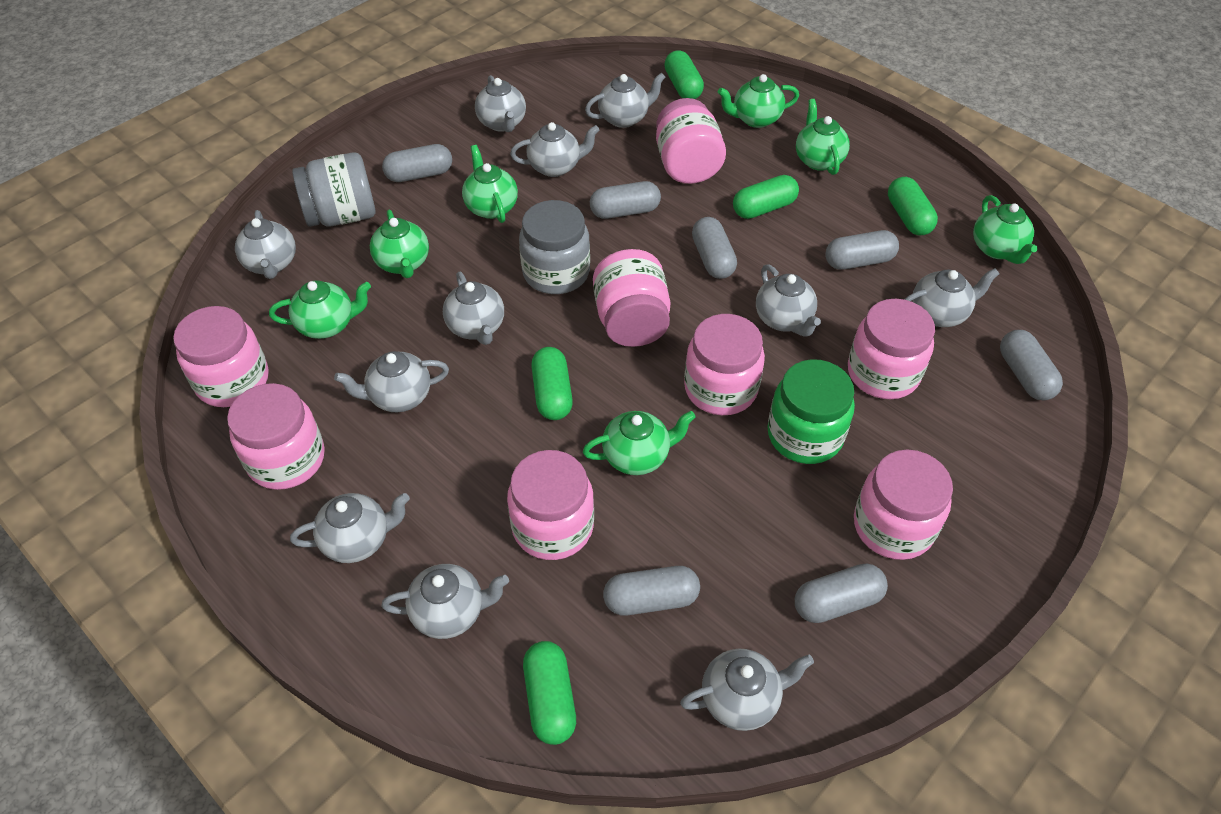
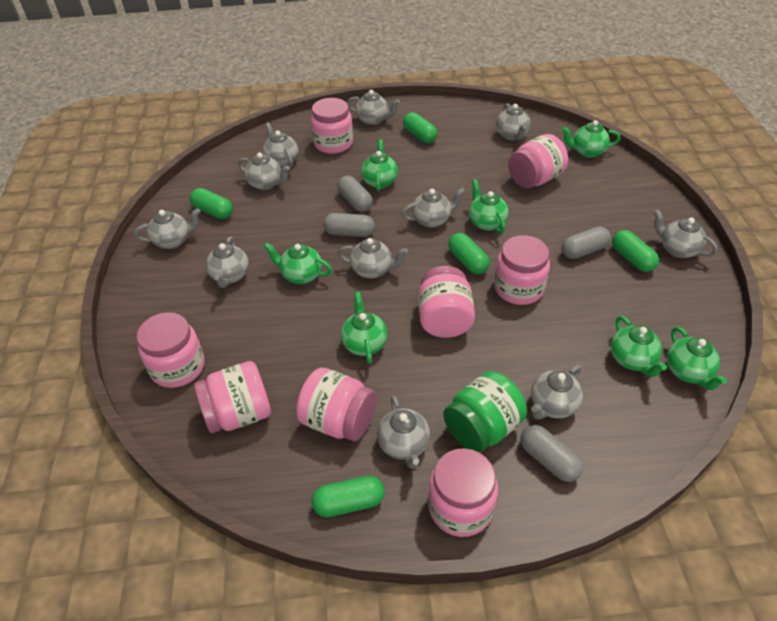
grey capsule: [382,144,452,182] [590,181,661,219] [603,566,700,616] [692,217,737,279] [795,563,888,623] [825,230,899,270] [1000,330,1063,401] = 7 -> [323,213,375,237] [337,176,373,212] [520,425,583,482] [561,226,611,259] = 4
grey jar: [292,152,375,227] [519,200,590,294] = 2 -> none = 0

